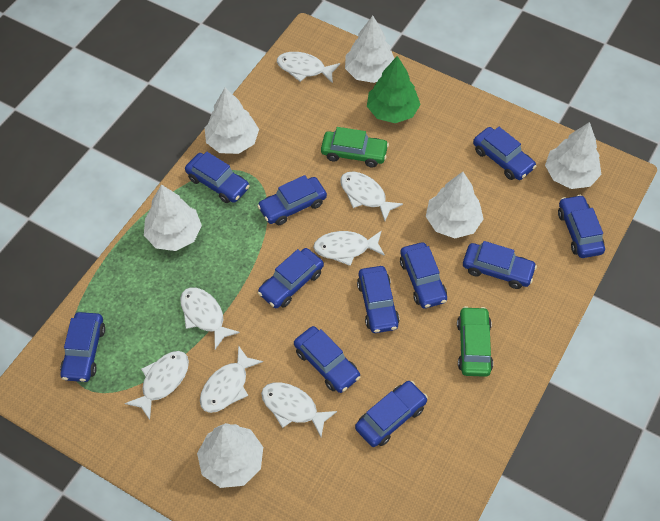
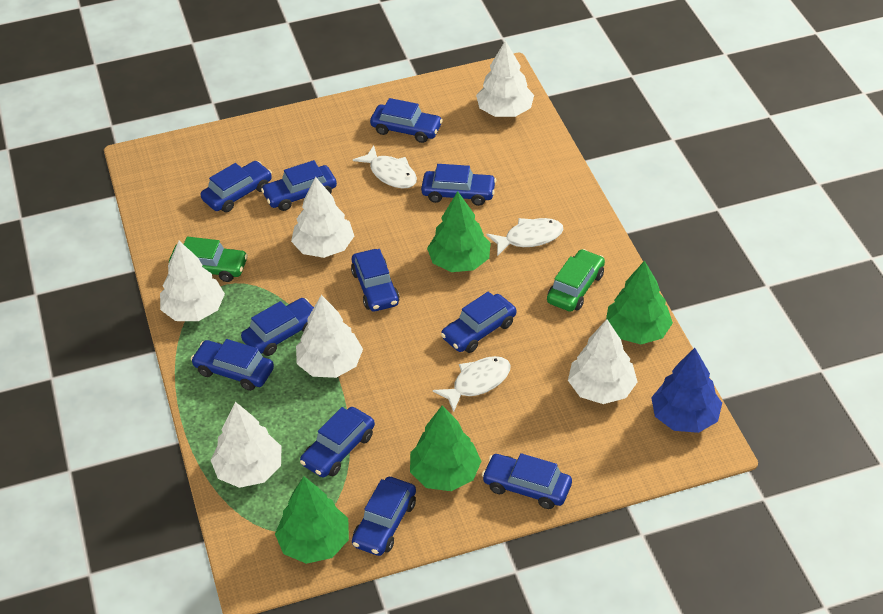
blue tree: none = 0 -> [651,348,722,433] = 1
green tree: [367,56,421,123] = 1 -> [275,476,349,564] [410,405,481,491] [427,191,491,272] [606,261,673,344] = 4
white fish: [125,351,189,420] [180,287,240,349] [200,345,263,413] [261,382,337,437] [277,52,340,83] [313,230,385,266] [340,171,403,221] = 7 -> [353,145,417,189] [433,356,510,412] [487,218,563,256] = 3

